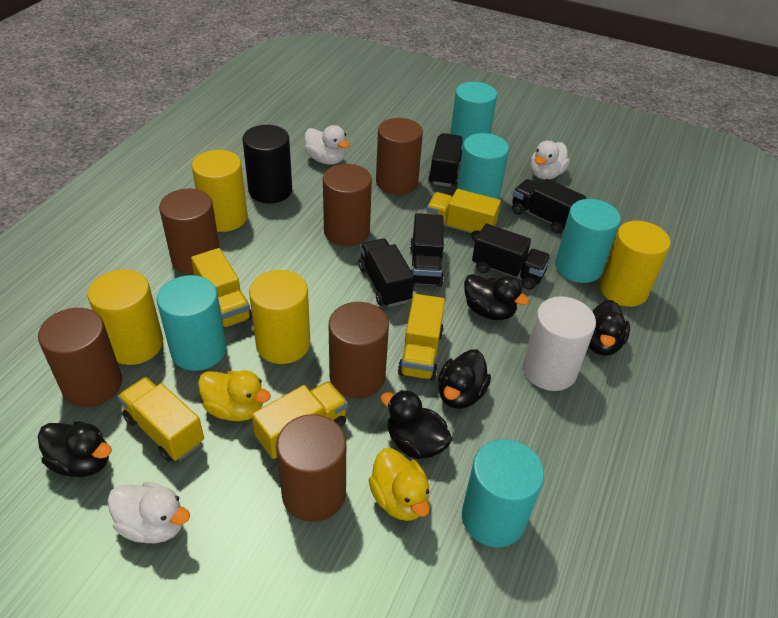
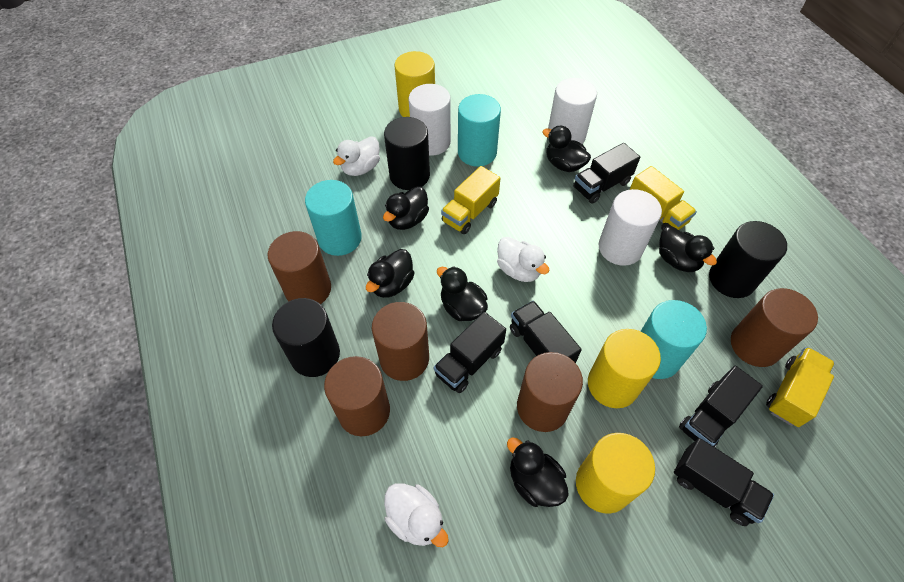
black cylinder: [243,125,292,204] = 1 -> [272,298,340,377] [384,117,430,190] [709,221,787,298] = 3
black duck: [38,421,112,477] [380,390,452,459] [438,349,491,409] [464,274,529,320] [588,300,630,355] = 5 -> [366,249,415,298] [383,186,429,230] [437,266,488,321] [507,437,569,507] [542,126,591,172] [659,226,717,272] = 6
brown cylinder: [38,308,122,407] [159,189,220,275] [276,414,346,522] [323,164,372,246] [329,302,389,398] [376,118,423,195] = 6 -> [268,231,331,304] [324,356,390,436] [372,302,429,381] [517,352,583,432] [731,288,818,367] = 5
turquoise cylinder: [157,275,227,371] [450,82,497,150] [457,133,509,199] [462,439,544,547] [555,199,621,283] = 5 -> [305,180,362,256] [458,94,501,167] [641,300,707,379] = 3
white cylinder: [523,296,596,391] = 1 -> [409,84,451,156] [548,78,597,144] [599,189,662,266] = 3
yellow cylinder: [88,270,163,365] [192,150,247,232] [249,270,310,364] [599,221,670,307] = 4 -> [394,51,435,117] [576,433,655,514] [588,329,661,408] = 3
yellow duck: [198,370,271,421] [368,448,430,521] = 2 -> none = 0
yellow truck: [118,377,204,462] [191,248,252,328] [252,381,348,459] [398,294,445,381] [427,189,501,241] = 5 -> [441,166,501,234] [630,166,697,230] [766,347,835,427] = 3

